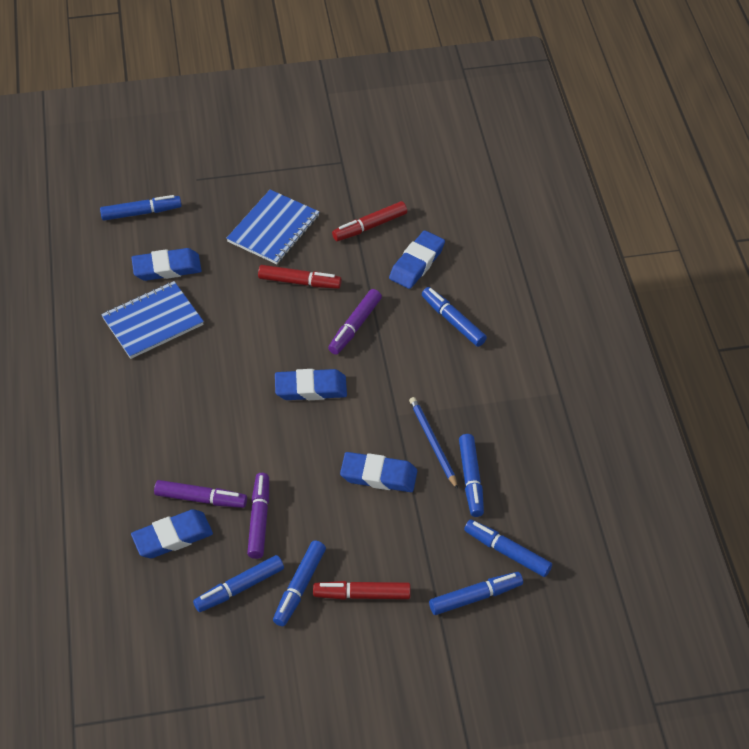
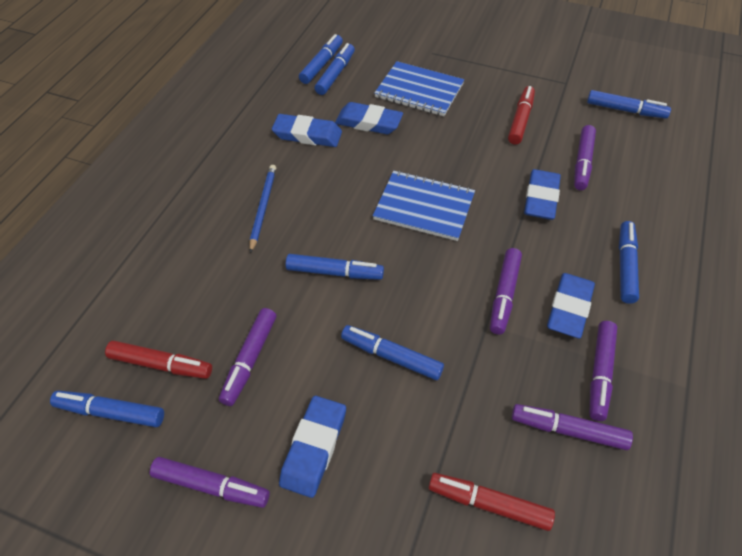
purple marker: [154,480,247,508] [247,473,269,559] [328,289,382,355] = 3 -> [150,457,270,508] [219,308,276,406] [490,248,522,335] [512,404,633,450] [574,125,596,190] [589,321,617,421] = 6

